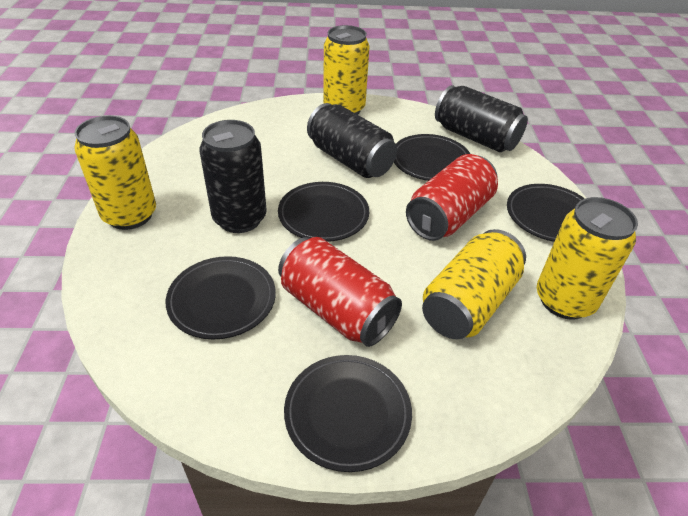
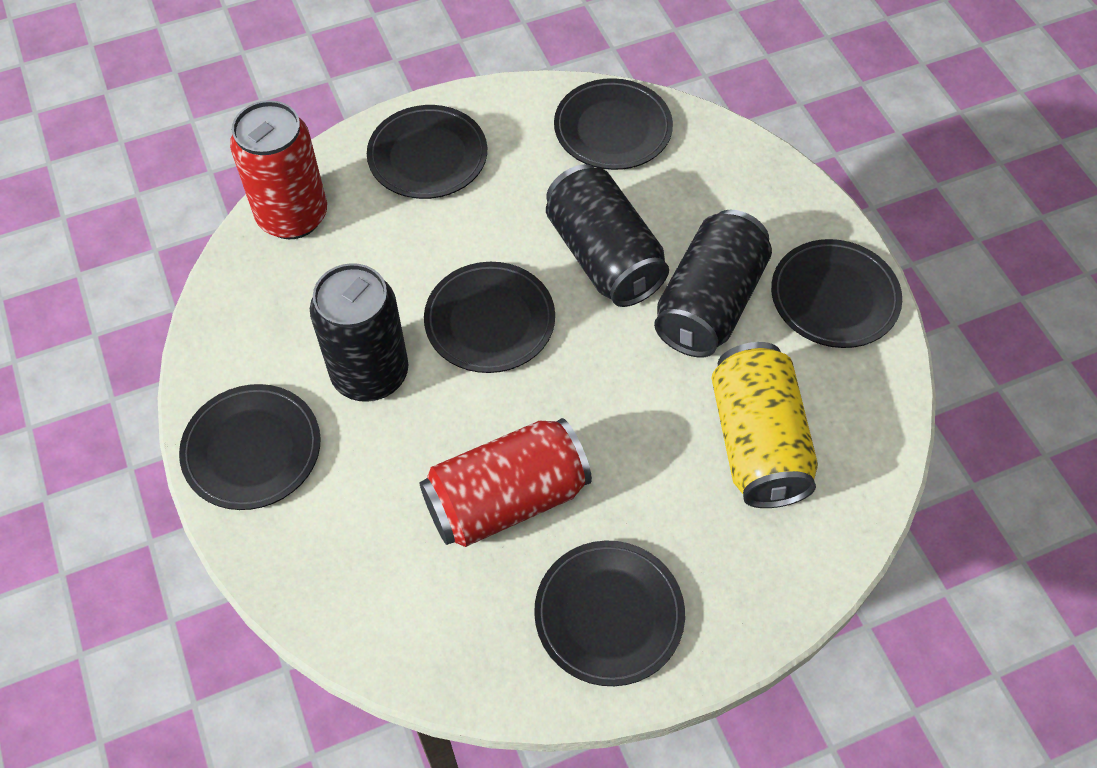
black plate: [165,256,276,339] [278,182,369,242] [284,355,412,472] [394,134,470,181] [507,184,585,242] = 5 -> [179,384,321,510] [367,105,487,199] [424,262,555,373] [534,541,685,686] [554,78,673,170] [771,239,902,348] = 6
yellow can: [74,116,156,230] [323,25,370,115] [422,229,526,339] [537,197,638,320] = 4 -> [711,342,818,508] = 1

